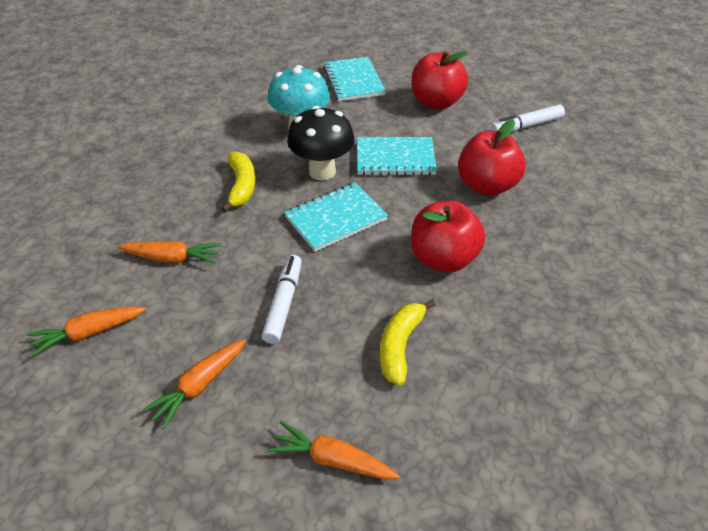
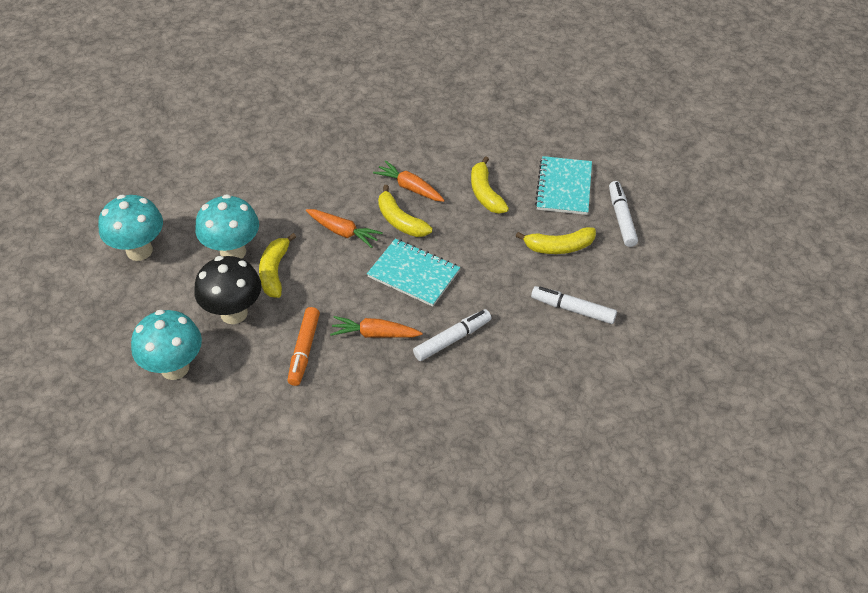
orange carrot: [27,307,146,357] [118,241,221,264] [142,339,246,429] [267,421,399,479] = 4 -> [306,209,383,248] [330,316,422,338] [373,160,445,202] = 3
orange marker: none = 0 -> [287,307,320,386] = 1
red apple: [411,201,485,272] [412,51,468,110] [458,119,526,196] = 3 -> none = 0
turquoise mushroom: [268,65,330,128] = 1 -> [98,195,163,261] [131,310,202,380] [195,194,259,259] = 3
turquoise notebook: [284,183,388,252] [323,57,386,101] [357,137,437,176] = 3 -> [367,238,460,307] [535,156,592,215] = 2
white marker: [262,255,302,344] [491,105,565,132] = 2 -> [413,309,491,361] [531,286,617,324] [609,181,638,247] = 3
yellow banana: [221,151,256,212] [380,299,436,386] = 2 -> [259,233,296,298] [378,185,432,237] [471,156,509,214] [516,227,596,254] = 4

